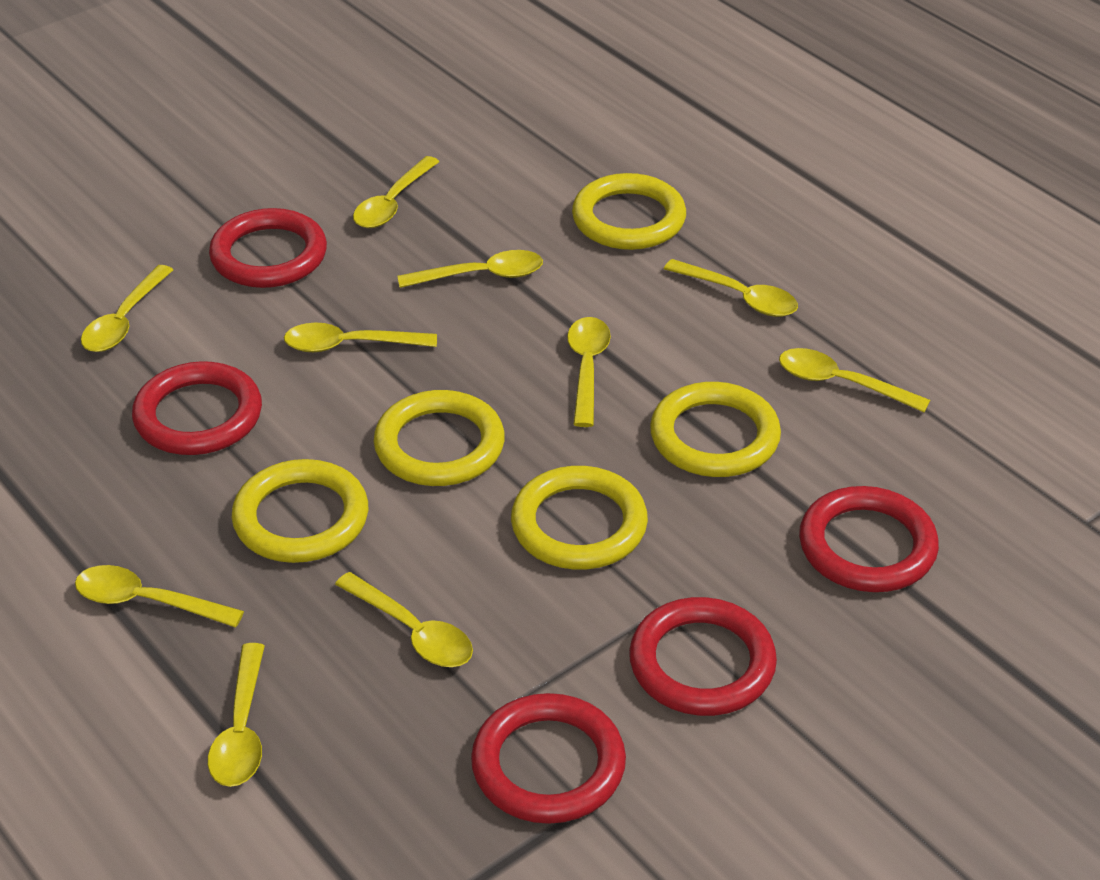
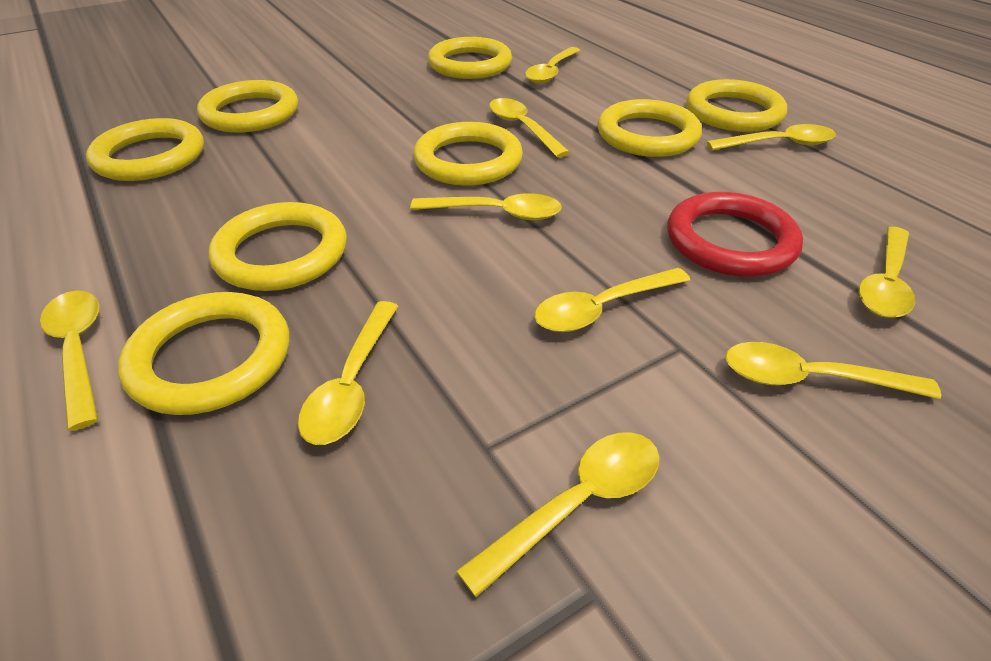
red ring: [132,361,262,455] [209,208,327,288] [471,693,626,824] [629,597,777,716] [799,486,939,592] = 5 -> [667,192,803,277] = 1
yellow ring: [232,459,368,563] [374,390,505,486] [511,466,648,569] [572,173,686,250] [650,382,781,477] = 5 -> [86,118,204,181] [118,292,289,415] [197,80,298,133] [209,202,347,291] [413,122,523,186] [428,37,512,79] [597,99,702,157] [687,79,787,132] = 8

